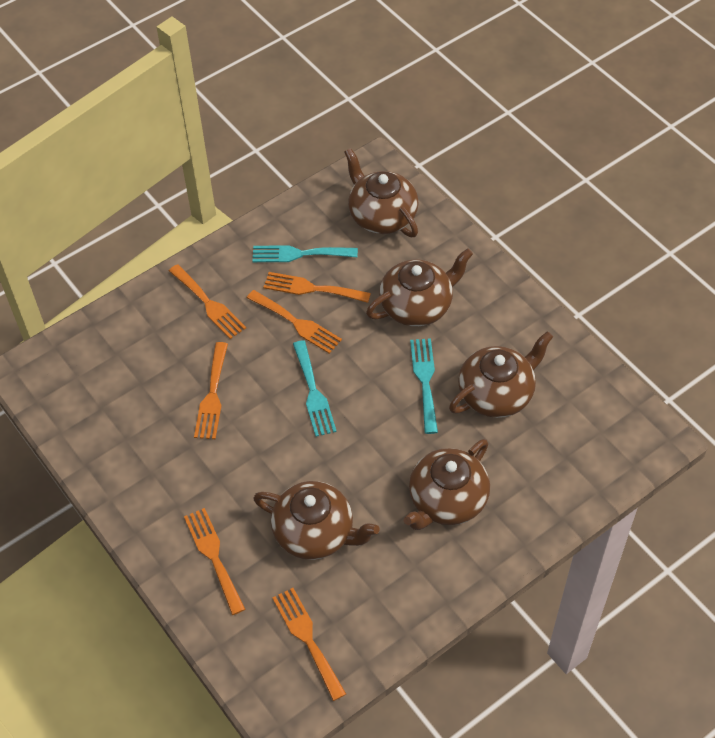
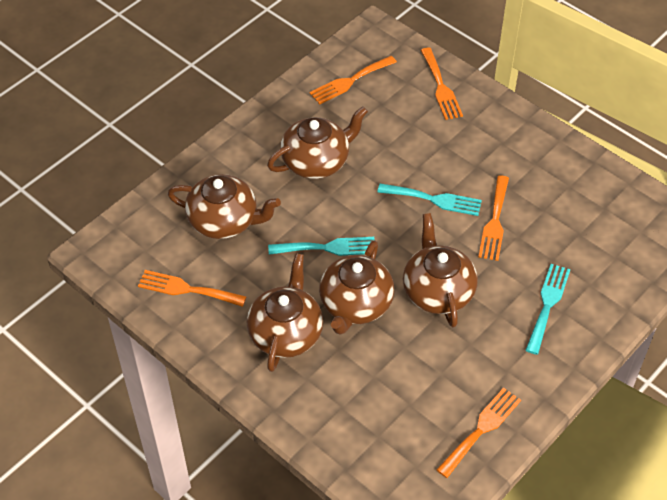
orange fork: [169,264,246,339] [184,508,245,615] [194,342,228,439] [247,290,342,354] [264,272,371,303] [272,588,346,701] = 6 -> [138,270,246,307] [310,56,397,105] [421,48,463,120] [436,388,521,478] [478,175,509,261] = 5

